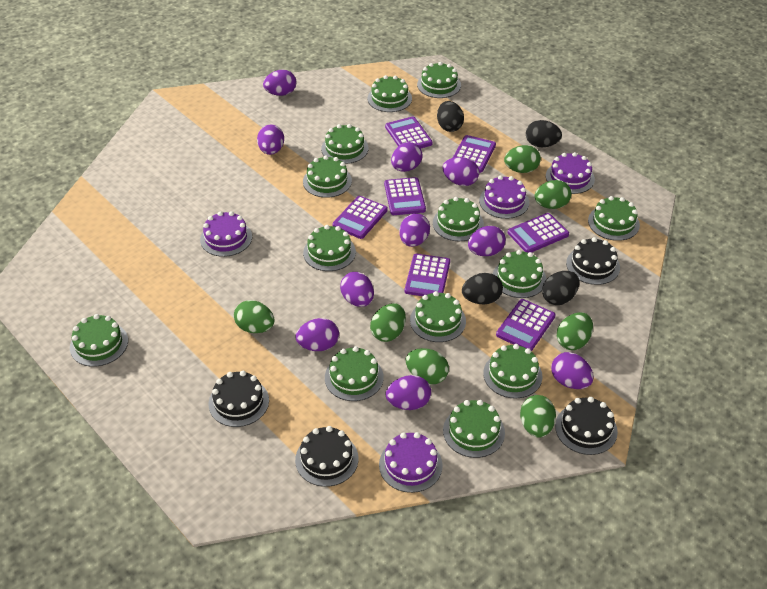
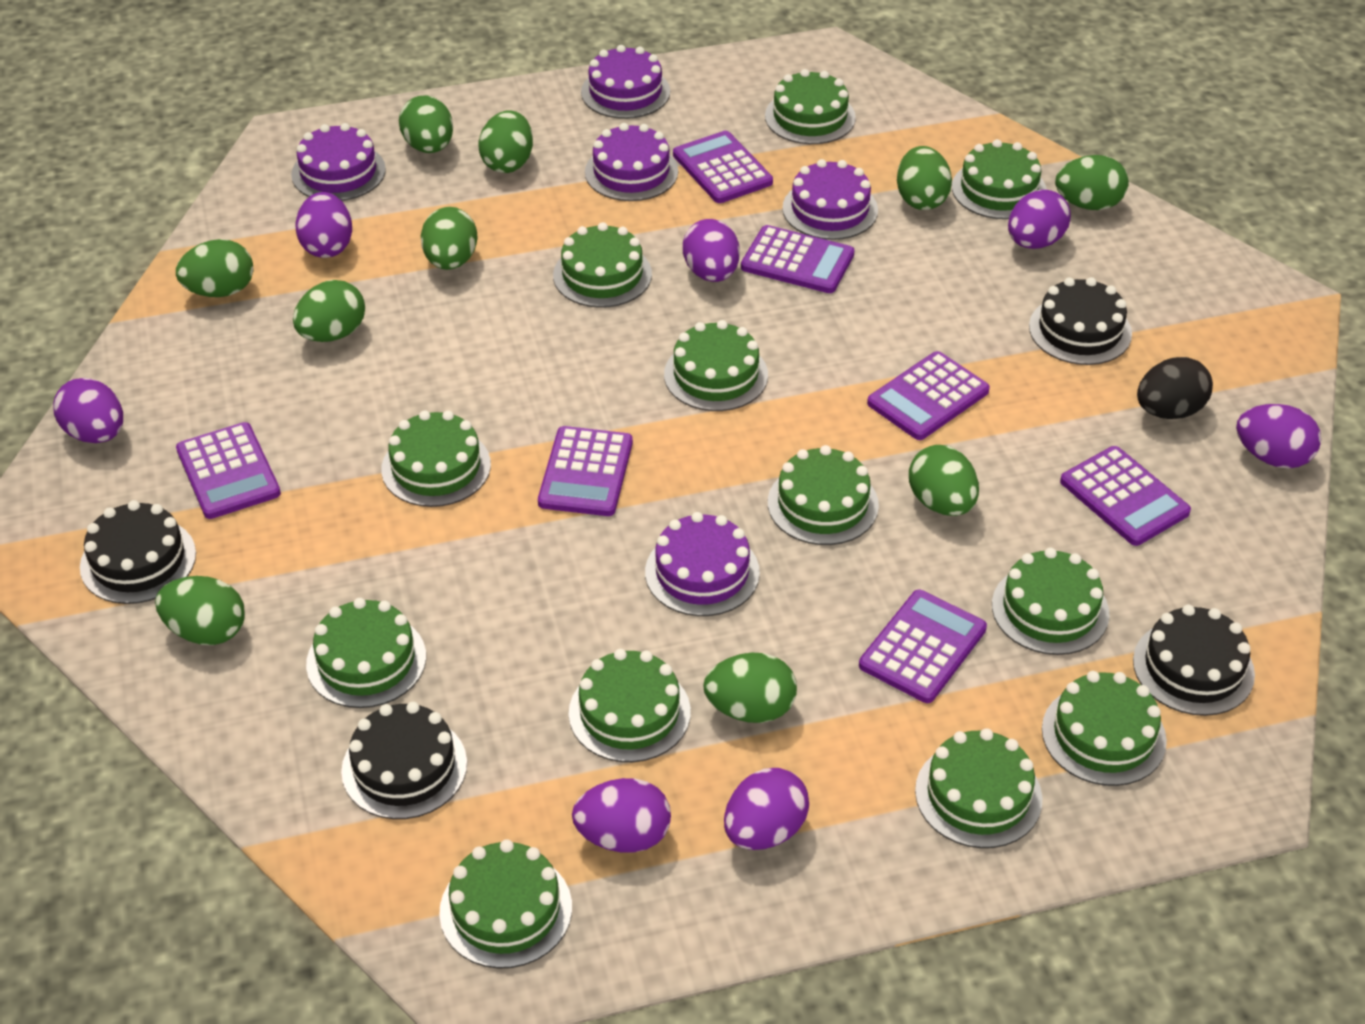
black egg: [437,101,464,132] [462,273,503,304] [526,120,562,147] [542,271,579,305] = 4 -> [1137,357,1213,419] = 1
green cake: [70,314,128,367] [303,155,352,198] [303,225,356,271] [321,124,369,164] [325,346,384,401] [367,75,412,112] [410,291,466,342] [417,62,461,98] [433,197,484,241] [443,400,505,458] [483,344,543,399] [493,250,546,298] [588,196,640,241] = 13 -> [306,598,426,708] [381,410,491,507] [439,839,572,969] [553,222,652,308] [569,649,691,762] [664,320,768,411] [765,69,856,144] [768,445,879,545] [915,728,1042,848] [952,139,1047,219] [992,548,1109,655] [1042,671,1167,786] = 12
green egg: [234,300,274,333] [370,303,406,342] [406,348,449,384] [504,145,541,173] [520,395,556,438] [534,180,572,209] [557,312,593,350] = 7 -> [155,576,245,645] [176,239,254,297] [293,280,365,342] [399,95,453,153] [421,207,478,270] [479,111,533,173] [703,653,797,723] [897,146,952,210] [909,445,979,516] [1055,155,1129,210] = 10
purple cake: [200,211,252,257] [379,432,443,493] [479,175,529,219] [546,152,595,194] = 4 -> [291,123,386,201] [581,45,670,119] [585,123,678,201] [645,512,760,616] [782,159,878,240] = 5
purple egg: [257,125,284,155] [263,70,296,96] [296,318,339,351] [340,272,374,307] [385,375,431,410] [391,142,423,172] [399,213,430,247] [442,157,479,186] [468,226,506,256] [551,352,594,389] = 10 -> [53,378,123,443] [296,192,352,258] [572,778,671,853] [683,219,740,282] [724,768,809,850] [1008,190,1071,249] [1236,404,1321,468] = 7

